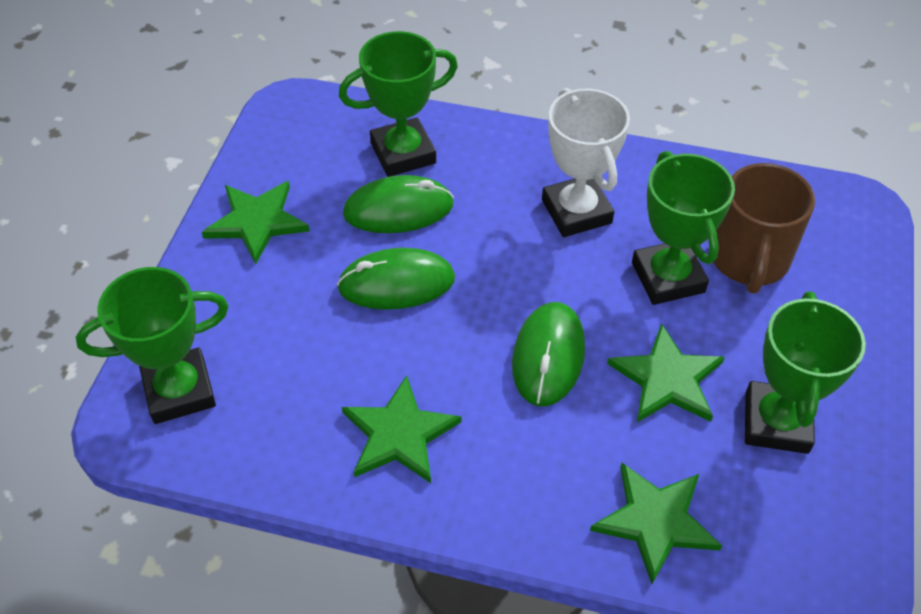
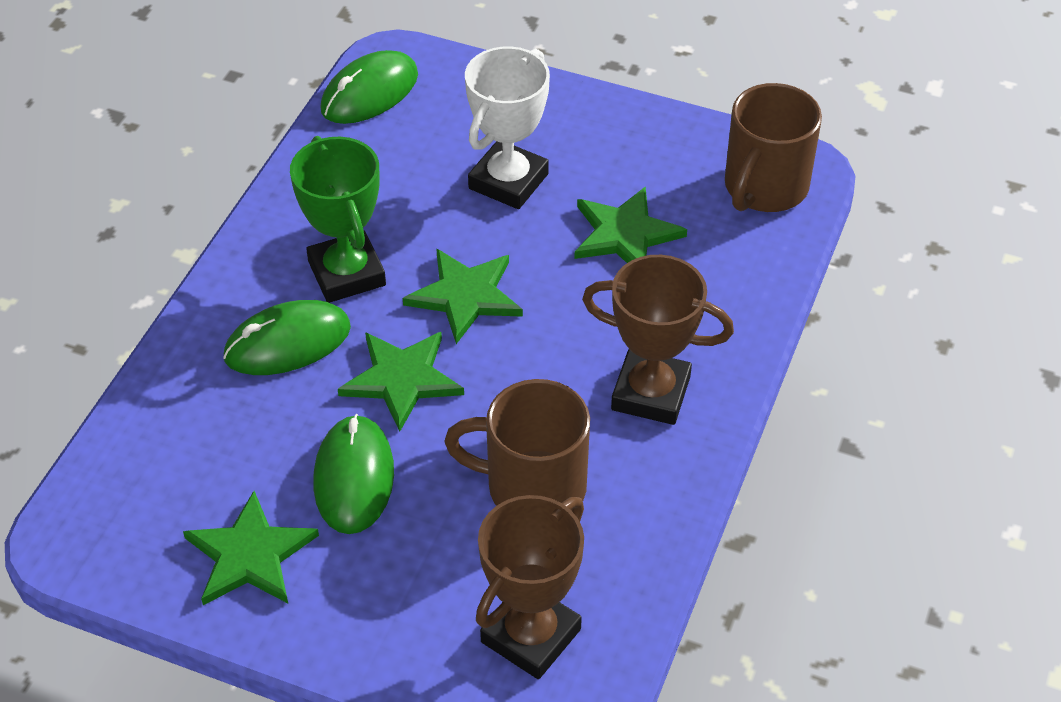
brown mug: [714,163,815,293] = 1 -> [444,379,590,511] [725,83,822,212] = 2
brown trophy: none = 0 -> [476,495,584,679] [582,255,734,425] = 2
green trophy: [76,267,229,424] [339,31,458,177] [632,151,735,305] [745,291,866,454] = 4 -> [290,136,386,303] = 1

